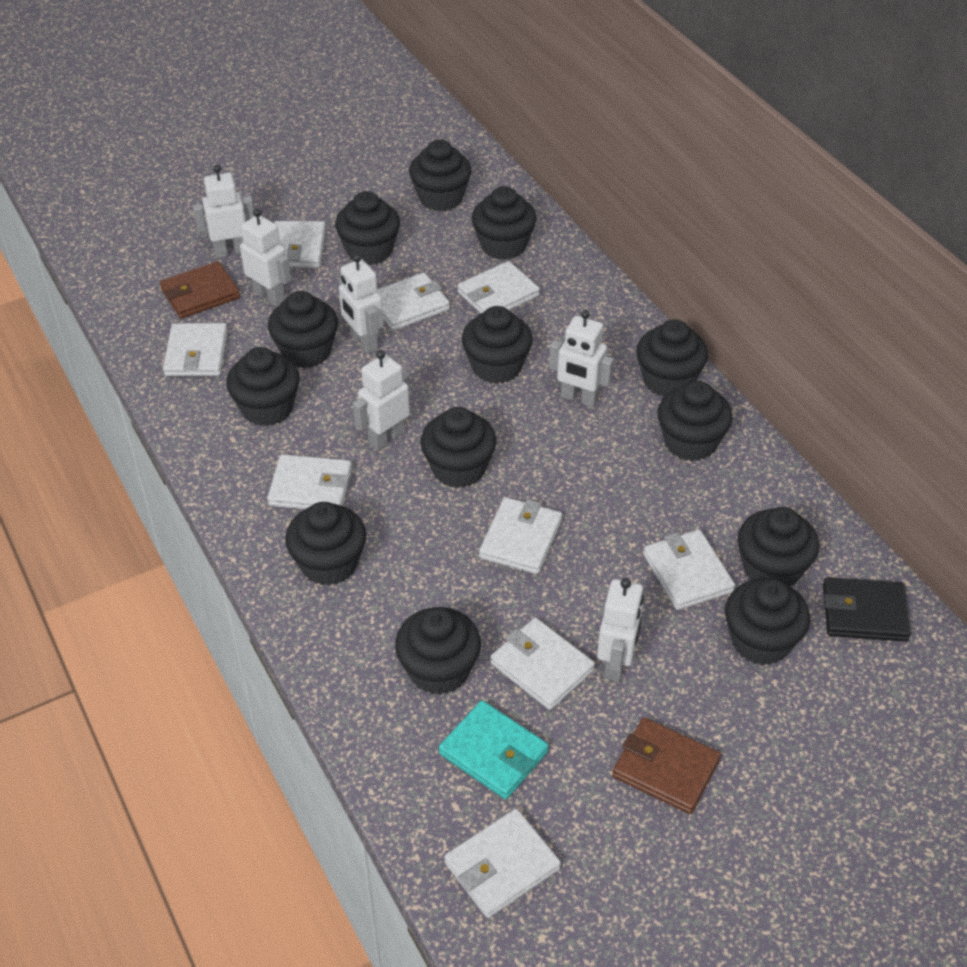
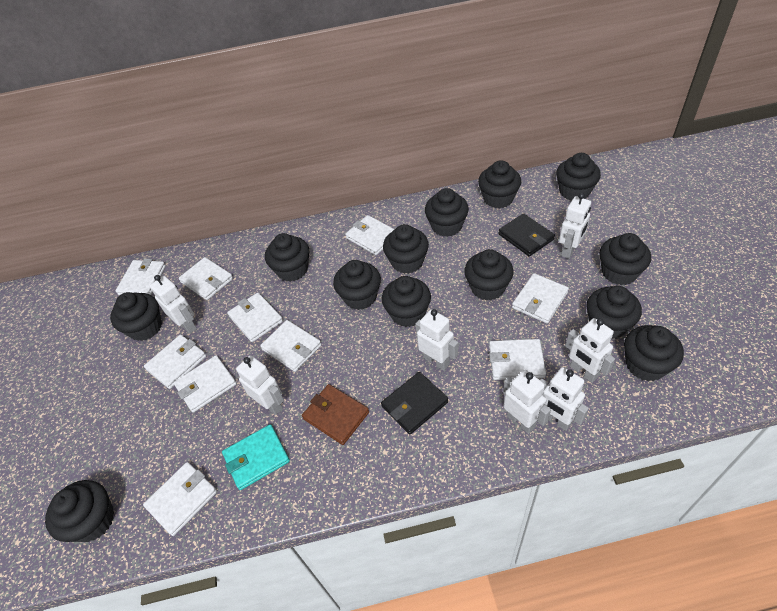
black wallet: [823,577,911,642] = 1 -> [381,372,448,434] [498,213,555,256] = 2
brown wallet: [160,261,240,319] [612,718,721,814] = 2 -> [302,384,369,445] = 1
white robot: [193,165,254,258] [240,209,291,306] [339,254,383,354] [353,350,411,451] [549,310,614,407] [597,578,644,682] = 6 -> [150,275,197,334] [236,355,284,415] [415,309,458,371] [503,370,551,434] [540,367,589,431] [559,193,591,259] [565,318,615,383] = 7
white wallet: [163,323,228,377] [267,454,352,509] [274,221,326,268] [377,273,450,331] [444,809,561,918] [458,261,540,314] [479,497,562,574] [490,618,595,710] [643,530,735,610] = 9 -> [116,259,166,295] [143,462,217,536] [144,335,206,389] [173,355,237,413] [179,257,233,300] [227,292,283,342] [260,320,322,372] [345,215,394,255] [489,339,546,380] [512,273,569,323] = 10

